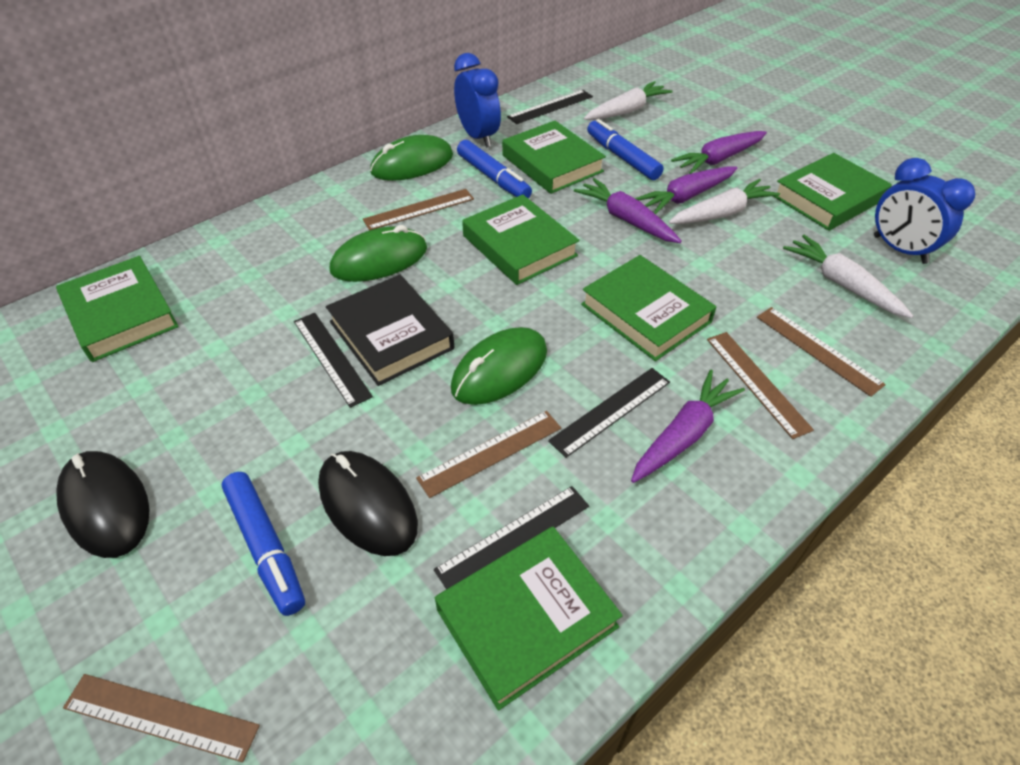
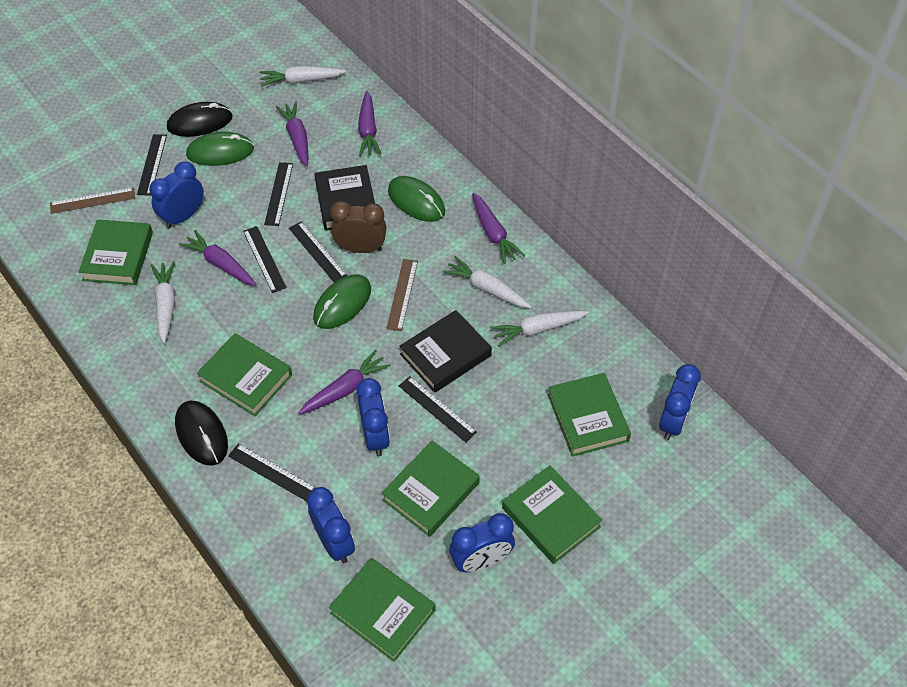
black book: [326,275,454,386] = 1 -> [315,165,375,231] [399,310,492,393] = 2
black ruler: [294,313,373,408] [434,486,589,589] [507,90,593,124] [548,368,670,458] = 4 -> [137,134,167,196] [228,443,316,501] [243,226,287,293] [264,162,293,226] [289,222,347,282] [399,376,477,443] = 6
blue clock: [454,53,501,148] [874,158,975,264] = 2 -> [149,162,204,228] [307,487,355,563] [356,378,390,456] [449,513,515,572] [659,364,701,440] = 5
blue marker: [222,472,305,616] [457,140,532,198] [587,119,663,180] = 3 -> none = 0
brown clock: none = 0 -> [330,201,386,253] = 1
brown ruler: [63,674,260,762] [363,189,474,230] [416,411,561,498] [707,332,814,439] [757,307,886,397] = 5 -> [50,187,135,214] [386,259,418,331] = 2
purple carrot: [574,178,682,243] [631,370,745,483] [635,166,737,214] [671,131,767,174] = 4 -> [179,230,257,286] [276,101,308,167] [299,349,391,415] [358,91,381,156] [472,193,525,264] = 5
white carrot: [584,81,673,120] [669,179,780,224] [783,235,913,318] = 3 -> [151,261,175,343] [260,66,346,87] [442,256,532,308] [490,310,589,347] = 4

